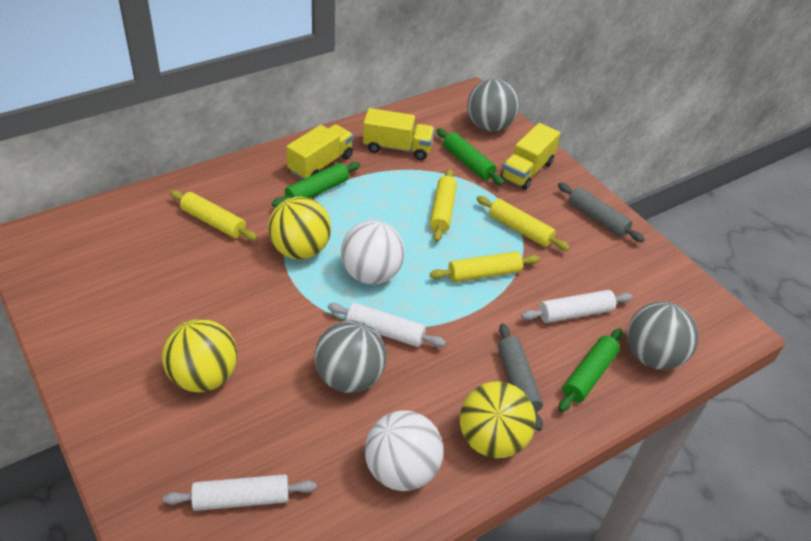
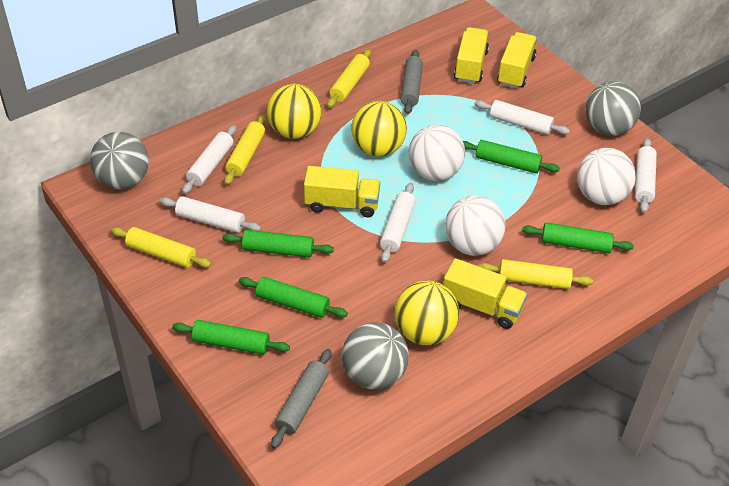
green rolling pin: [272,162,360,207] [437,128,504,185] [559,328,623,412] = 3 -> [172,320,290,355] [222,229,334,257] [239,277,348,318] [463,140,560,173] [522,222,634,253] = 5
white ball: [341,220,405,284] [365,411,444,491] = 2 -> [409,124,465,181] [445,196,505,256] [577,148,636,205] = 3
white rolling pin: [163,474,316,511] [327,302,446,347] [521,290,633,323] = 3 -> [160,196,261,233] [182,125,236,194] [380,183,415,263] [475,100,570,135] [635,138,657,213] = 5
yellow truck: [286,124,354,180] [363,108,435,160] [500,123,561,190] = 3 -> [304,166,380,217] [443,258,527,329] [454,27,489,84] [497,32,537,89] = 4

